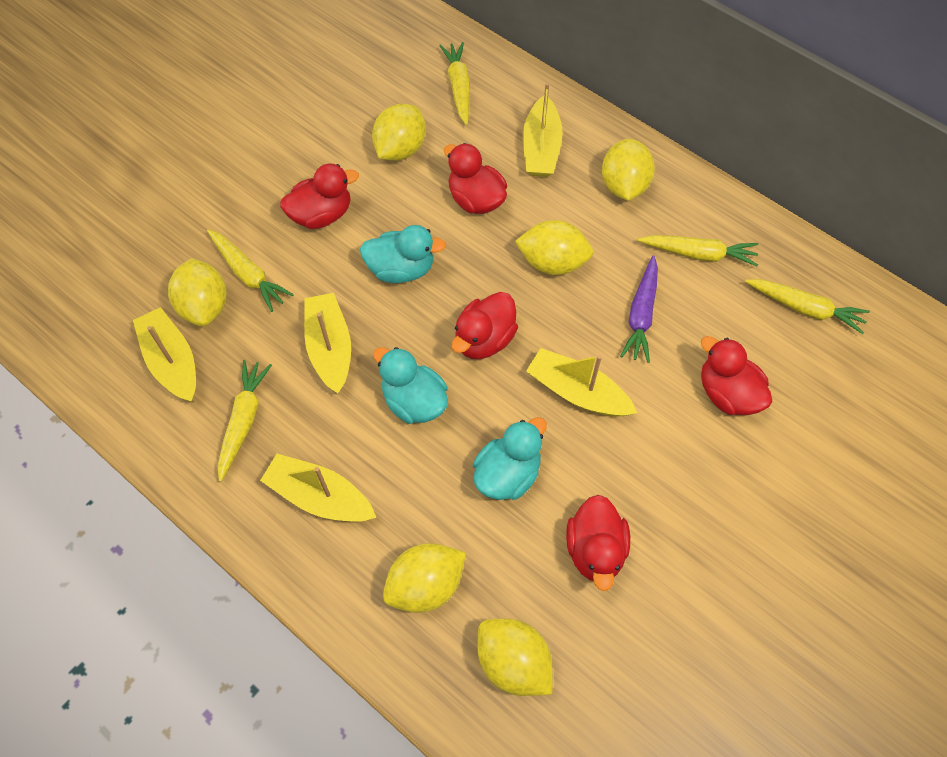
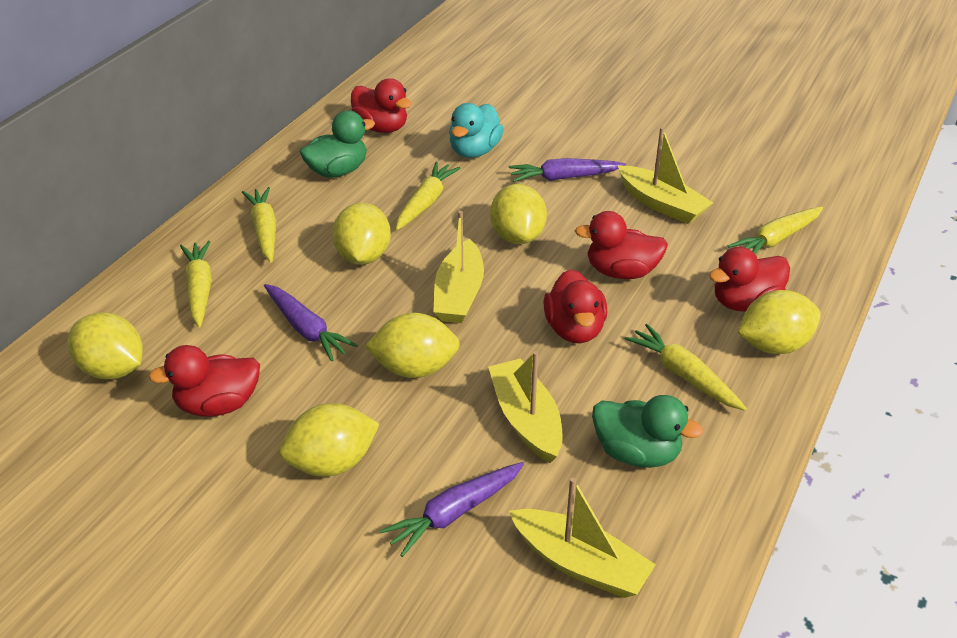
green duck: none = 0 -> [300,111,375,178] [592,395,703,468] = 2
purple carrot: [620,255,658,363] = 1 -> [264,284,358,362] [380,462,524,557] [509,158,626,182] = 3
turquoise duck: [360,225,446,283] [373,347,448,424] [473,417,547,500] = 3 -> [449,103,504,158] = 1
yellow boat: [133,307,196,401] [260,454,376,522] [304,293,351,393] [523,83,563,177] [526,348,637,417] = 5 -> [433,211,484,323] [488,351,563,463] [509,477,656,598] [618,127,713,224] = 4

